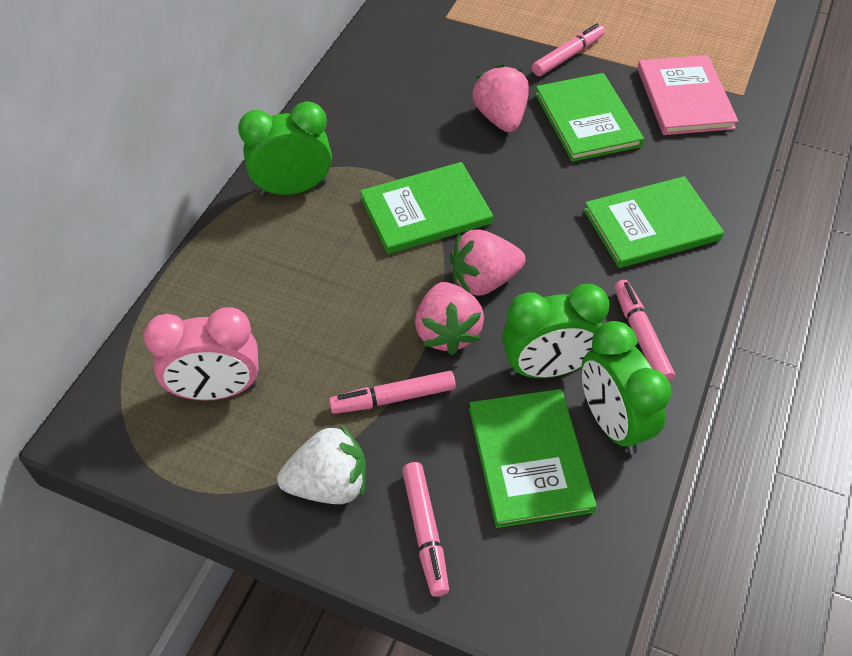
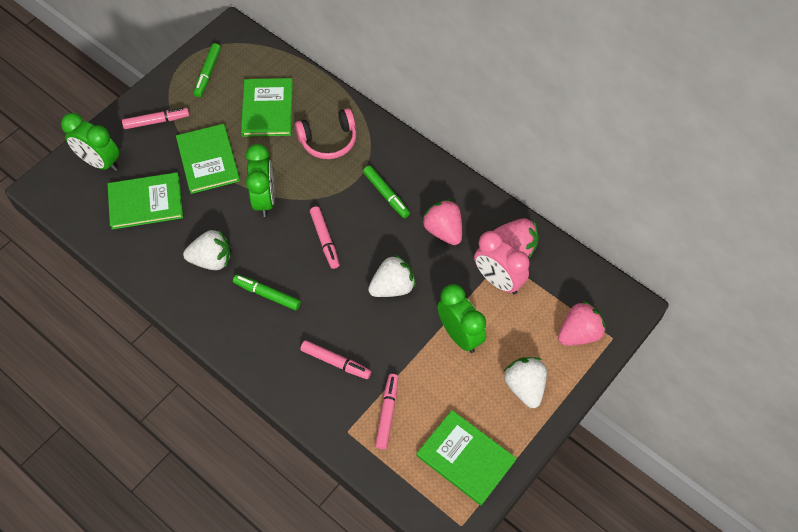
green marker: none = 0 -> [194,43,221,97] [233,274,301,310] [363,165,410,218] = 3
pink book: [637,55,738,135] = 1 -> none = 0
pink headphones: none = 0 -> [295,108,357,159] = 1
white strawberry: [277,425,366,504] = 1 -> [183,229,231,270] [368,254,416,297] [504,357,547,408] = 3

